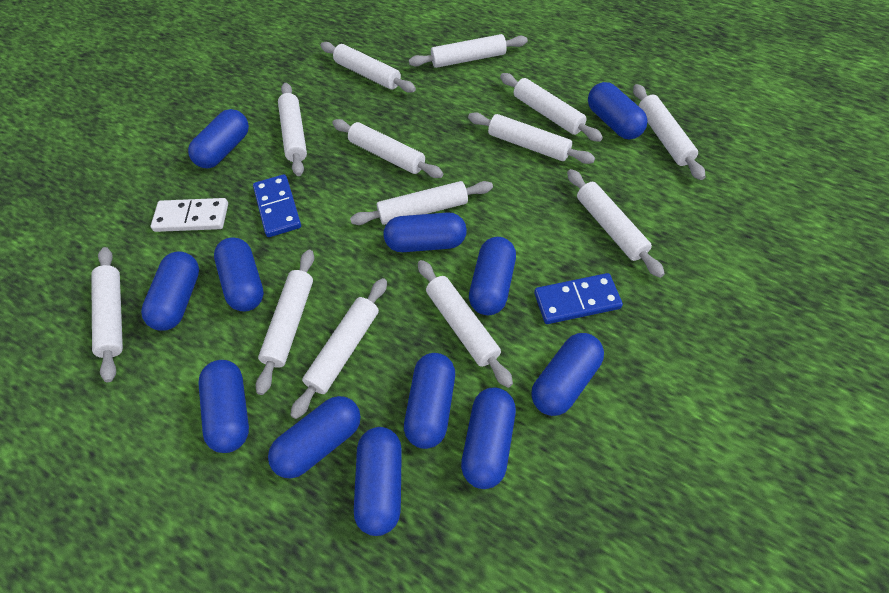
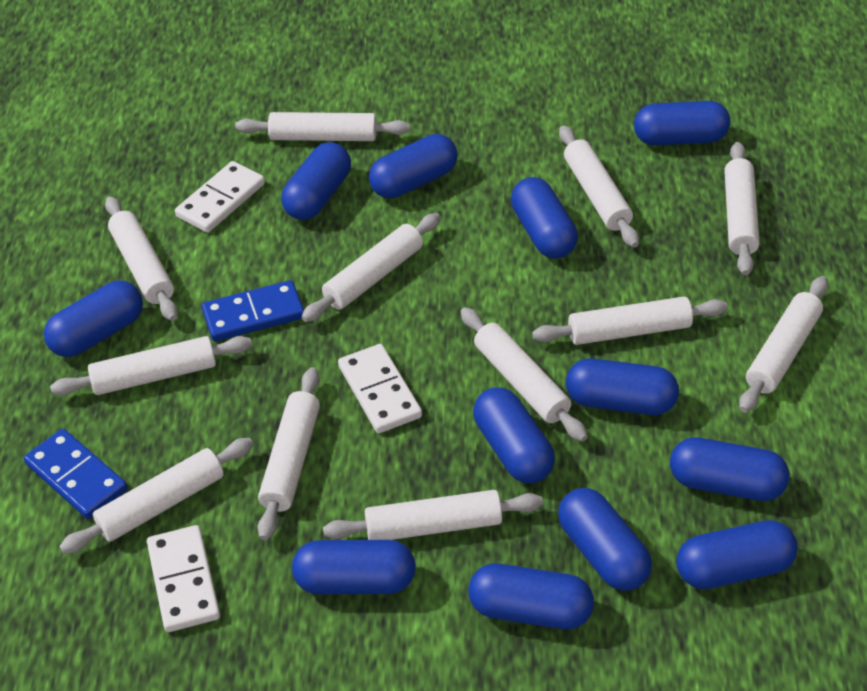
white domino: [151,198,228,232] = 1 -> [147,525,220,632] [175,161,265,233] [338,344,422,433] = 3
white rolling pin: [91,247,123,382] [256,250,314,395] [278,83,307,176] [290,278,387,419] [320,42,416,93] [332,119,443,178] [350,181,493,225] [409,34,528,68] [418,260,513,388] [468,112,595,164] [500,73,603,142] [567,169,665,278] [633,84,705,180] = 13 -> [50,336,252,396] [59,438,254,554] [105,197,178,321] [235,112,410,141] [257,367,320,541] [301,213,441,322] [323,490,543,540] [461,307,588,442] [532,296,728,345] [559,126,639,247] [724,142,760,275] [739,276,828,413] = 12

